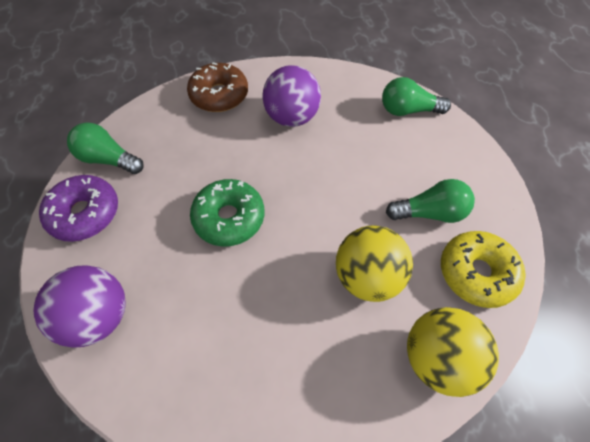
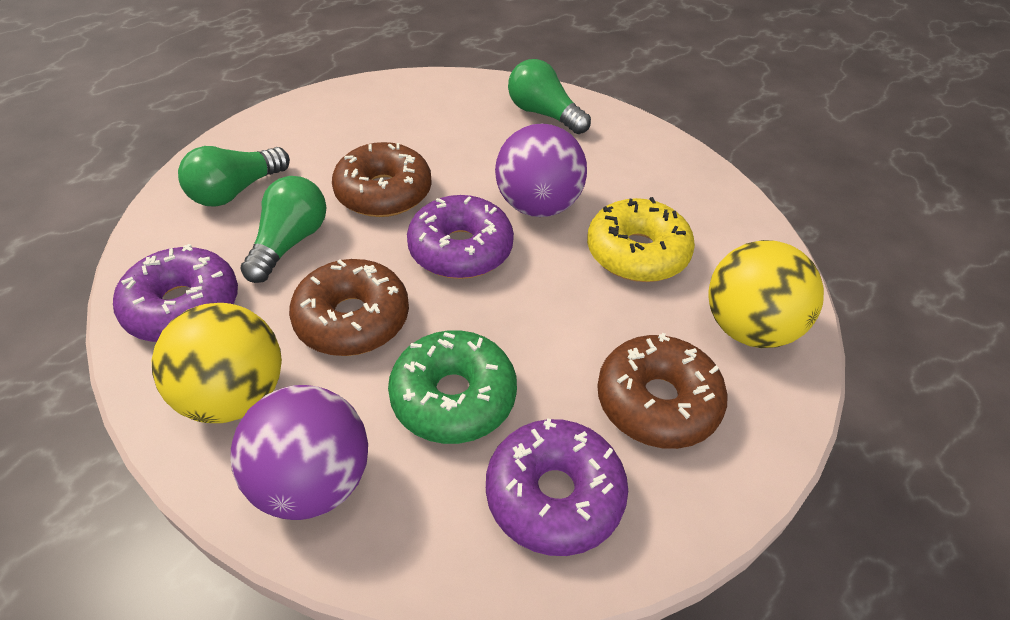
brown donut: [187,63,248,112] = 1 -> [289,259,409,356] [332,142,432,217] [597,333,728,449] = 3
purple donut: [39,175,118,242] = 1 -> [113,244,238,342] [407,195,514,279] [486,418,628,556] = 3

